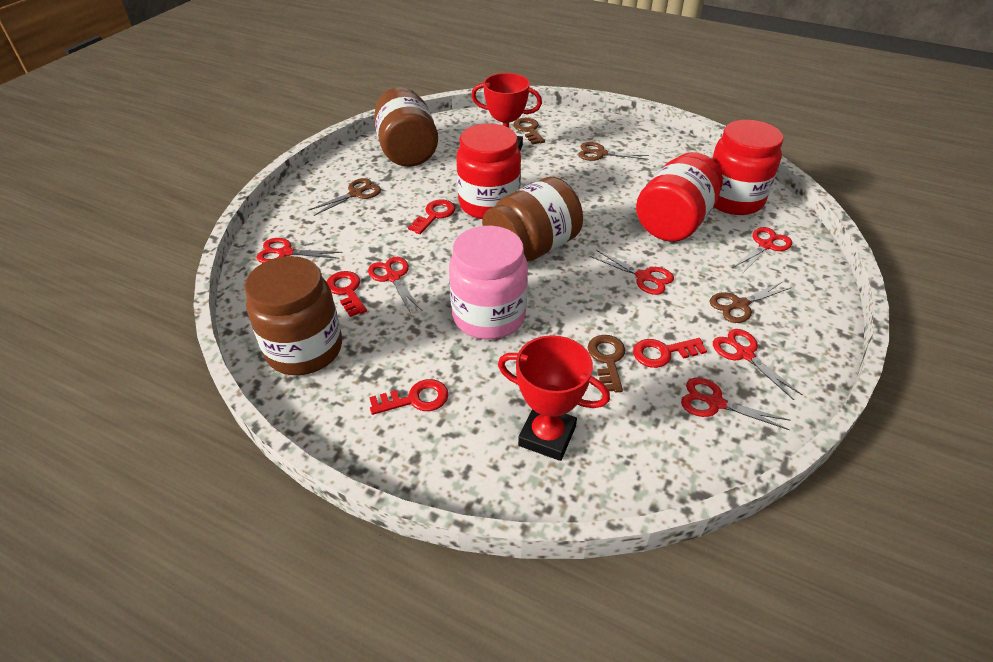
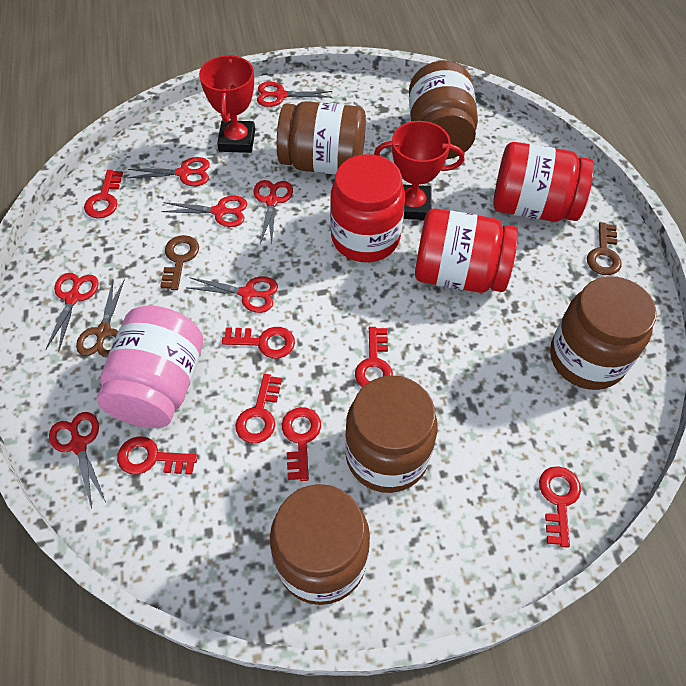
brown jar: [245,256,342,375] [374,87,438,167] [482,177,583,262] = 3 -> [270,484,370,605] [277,101,366,175] [345,375,438,493] [409,61,478,159] [550,276,657,390] = 5
brown scissors: [308,178,381,216] [579,142,649,161] [710,282,792,323] = 3 -> [76,279,125,357] = 1
red key: [327,271,367,317] [369,379,449,415] [408,200,456,234] [633,338,707,368] = 4 -> [84,170,123,218] [117,436,198,475] [222,327,295,359] [235,374,282,443] [282,407,321,481] [355,327,393,387] [539,466,581,548] = 7
red scissors: [257,238,343,263] [368,257,422,313] [590,250,674,295] [681,378,791,430] [713,329,803,400] [733,227,792,273] = 6 -> [46,273,99,352] [49,412,106,509] [127,157,210,186] [161,196,247,227] [188,276,278,313] [253,180,293,245] [257,82,332,107] = 7

